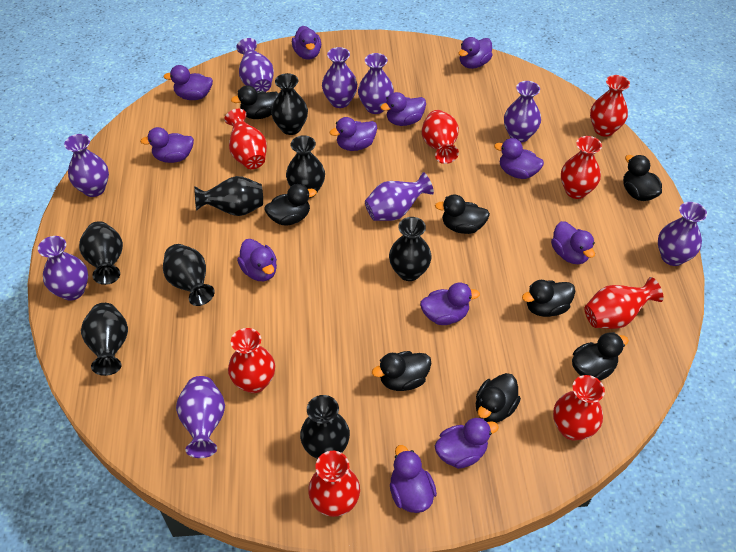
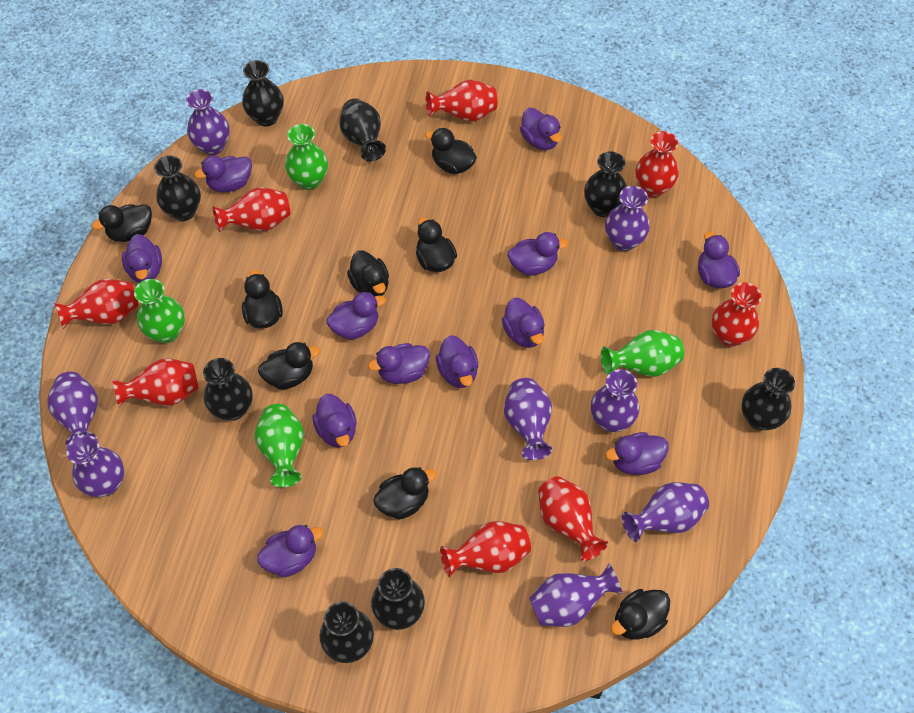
green vase: none = 0 -> [134,279,185,343] [255,404,304,487] [285,124,328,190] [601,330,684,377] = 4
purple vase: [38,236,88,301] [64,134,109,197] [176,376,225,458] [236,38,274,92] [322,47,357,108] [358,53,394,114] [365,172,434,221] [504,81,541,143] [658,202,707,266] = 9 -> [47,372,98,447] [66,435,124,497] [186,89,230,155] [504,378,552,460] [529,563,622,627] [591,369,640,432] [605,186,650,251] [622,482,709,542] = 8

